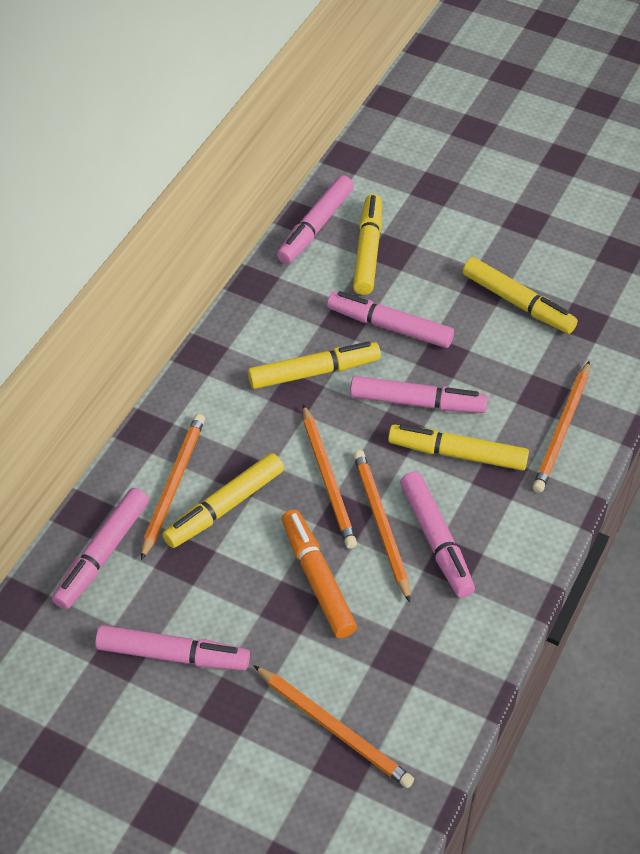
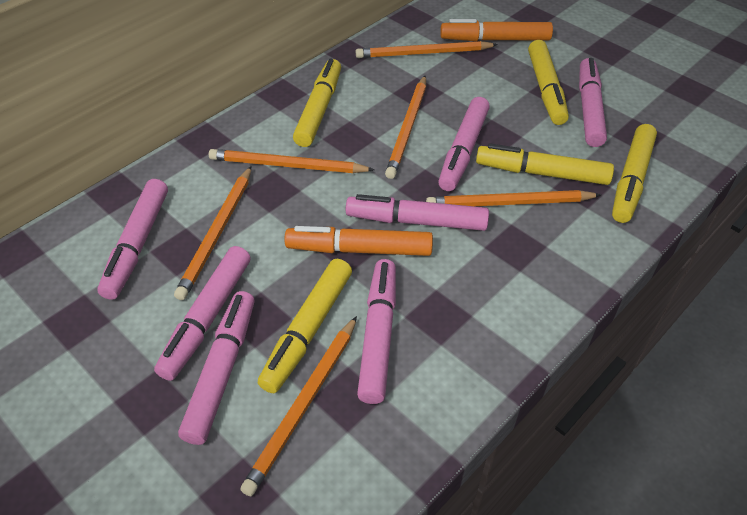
orange marker: [282,509,357,638] = 1 -> [285,226,433,256] [440,19,553,41] = 2
orange pencil: [141,414,205,560] [253,665,414,788] [303,404,357,549] [353,450,410,603] [533,361,590,493] = 5 -> [174,166,251,300] [209,149,374,173] [240,316,357,496] [356,41,498,58] [385,75,426,179] [426,190,601,206] = 6
pink marker: [52,488,149,610] [95,625,250,670] [277,175,354,264] [327,291,454,348] [350,376,488,413] [400,472,475,598] = 6 -> [97,179,168,300] [154,246,251,381] [178,291,255,445] [346,194,489,231] [357,259,396,404] [438,97,490,191] [579,58,607,147] = 7

